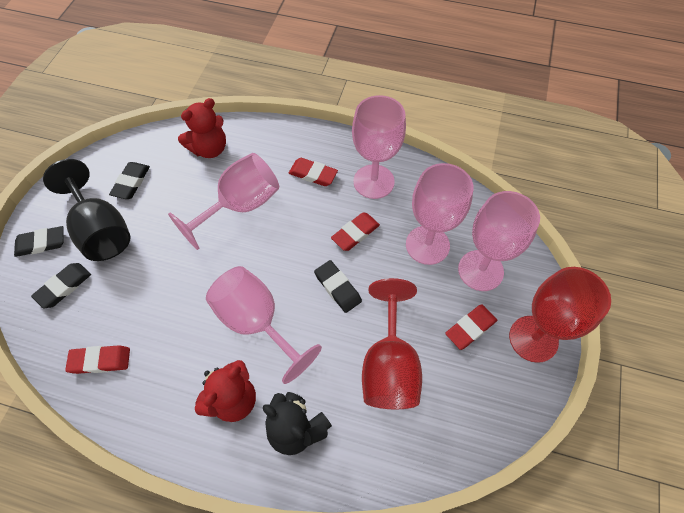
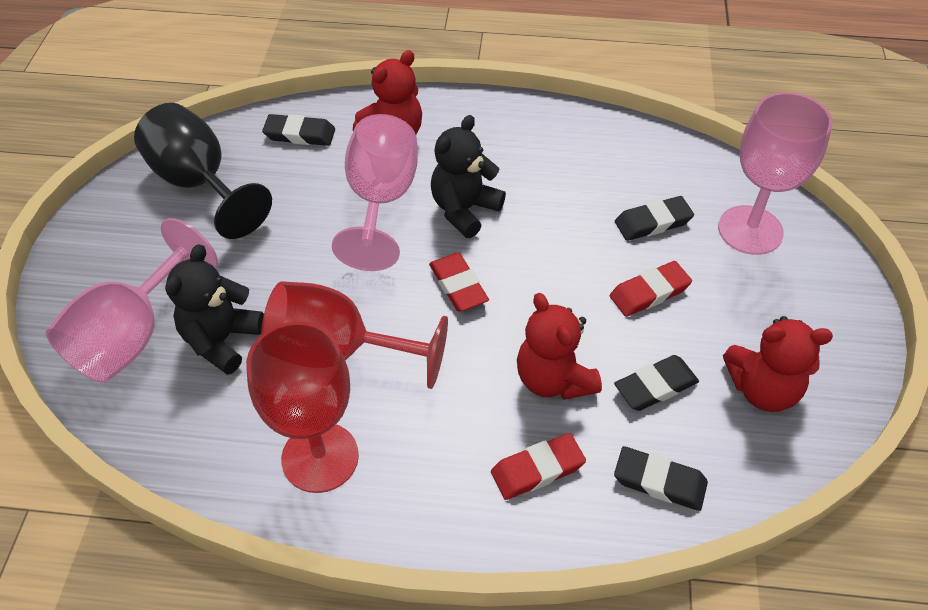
black teddy bear: [263,392,332,455] = 1 -> [165,244,264,375] [431,115,506,238] = 2
pink goblet: [168,153,279,250] [206,266,322,384] [352,95,406,199] [406,163,473,265] [458,191,540,291] = 5 -> [46,218,218,383] [332,114,418,271] [718,92,832,255] = 3
red eraser: [65,345,130,374] [289,158,338,186] [331,212,380,251] [445,305,497,350] = 4 -> [429,253,489,311] [491,433,586,500] [610,261,692,317] = 3
red teddy bear: [178,98,226,158] [195,360,256,422] = 2 -> [353,50,422,134] [517,293,602,400] [723,316,833,412] = 3

